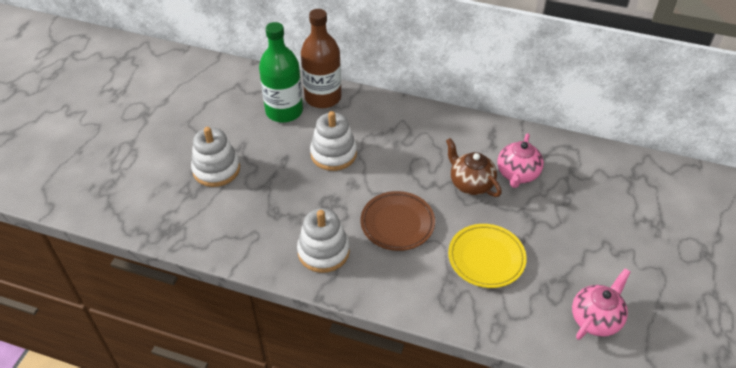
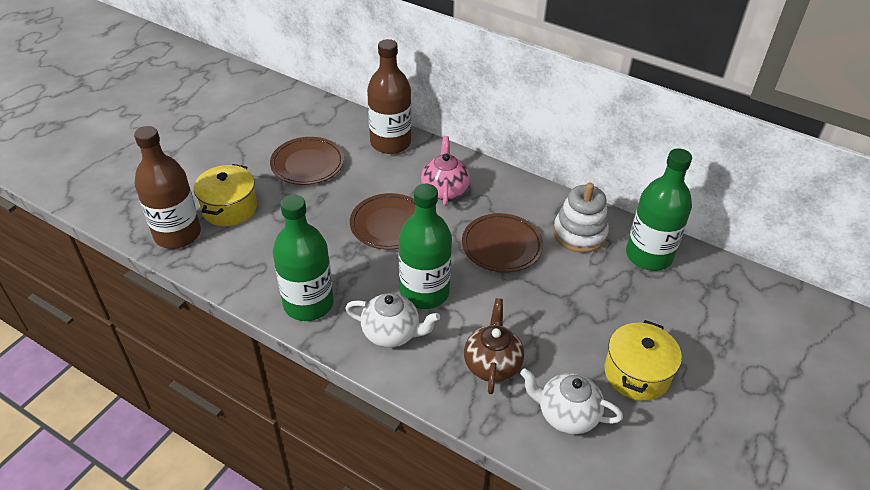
brown bottle: [301,9,342,108] = 1 -> [134,126,201,249] [367,39,412,154] = 2
brown plate: [361,191,435,251] = 1 -> [270,137,344,185] [350,193,415,250] [462,213,543,273] = 3
green bottle: [259,22,303,122] = 1 -> [273,195,334,321] [398,184,452,309] [626,148,692,271] = 3
pink teapot: [497,133,544,188] [572,268,631,340] = 2 -> [421,136,470,206] = 1
white stacking toy: [191,127,240,187] [297,208,350,273] [310,111,357,171] = 3 -> [553,183,609,253] = 1
white teapot: none = 0 -> [345,293,440,348] [520,368,623,434] = 2
yellow plate: [448,224,527,288] = 1 -> none = 0
yellow pot: none = 0 -> [194,164,257,226] [605,320,682,401] = 2

